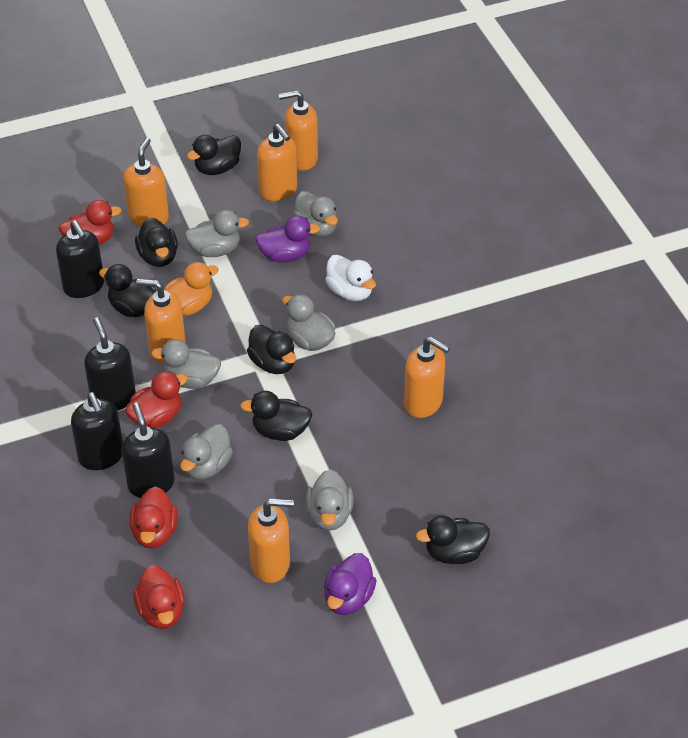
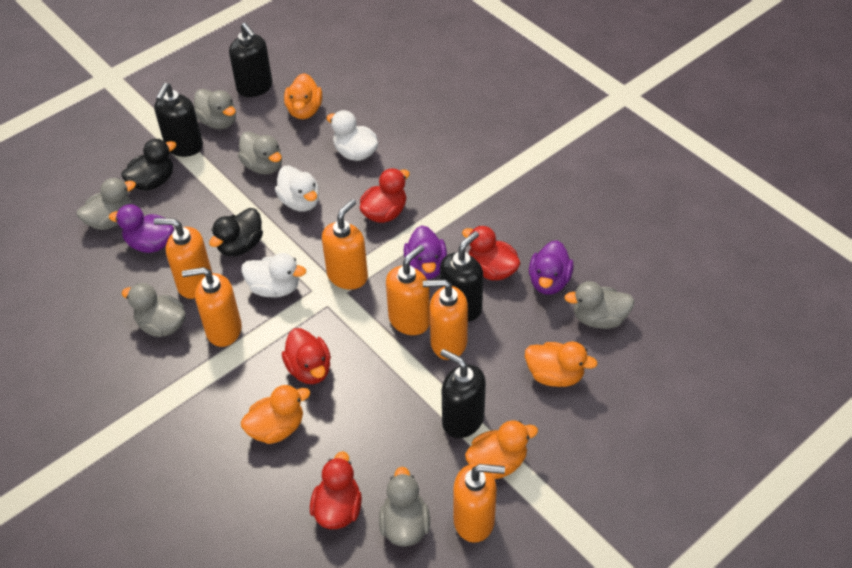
black duck: [99,264,156,317] [135,218,178,267] [187,135,241,175] [240,391,312,441] [247,325,296,374] [416,516,490,564] = 6 -> [121,139,176,191] [209,208,263,256] = 2
orange duck: [164,262,219,316] = 1 -> [241,385,310,444] [284,73,322,119] [465,420,538,479] [525,341,598,387] = 4
purple duck: [255,215,320,263] [324,553,377,615] = 2 -> [109,204,174,253] [404,225,447,279] [529,240,574,295] = 3
white duck: [325,255,376,301] = 1 -> [241,253,306,298] [275,165,319,212] [326,110,378,161] = 3

